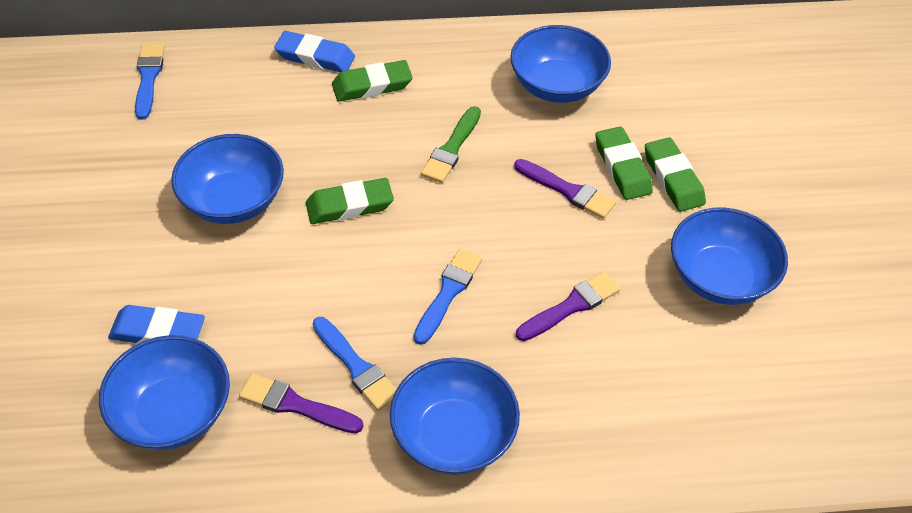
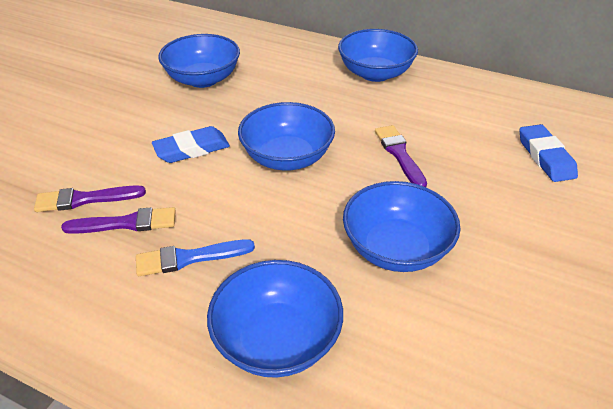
blue brush: [135,44,165,120] [313,317,396,411] [413,249,482,345] = 3 -> [136,239,255,276] = 1
green brush: [421,106,481,183] = 1 -> none = 0
green eraser: [306,178,394,224] [332,60,413,102] [595,127,653,200] [645,137,706,212] = 4 -> none = 0

